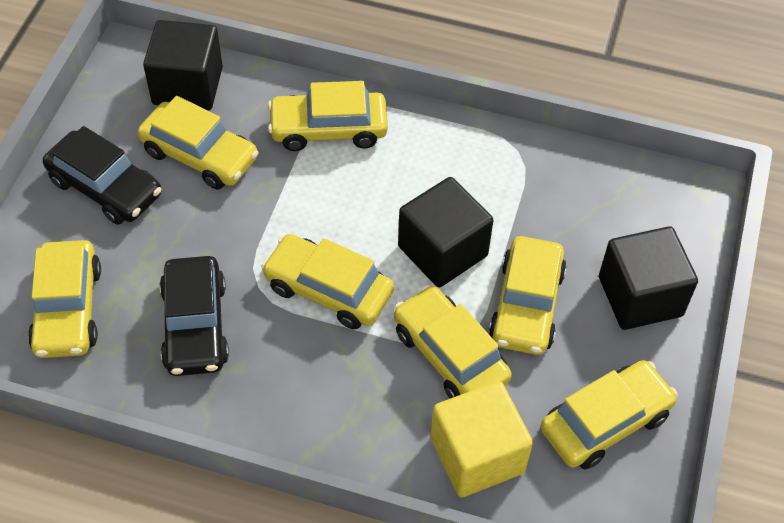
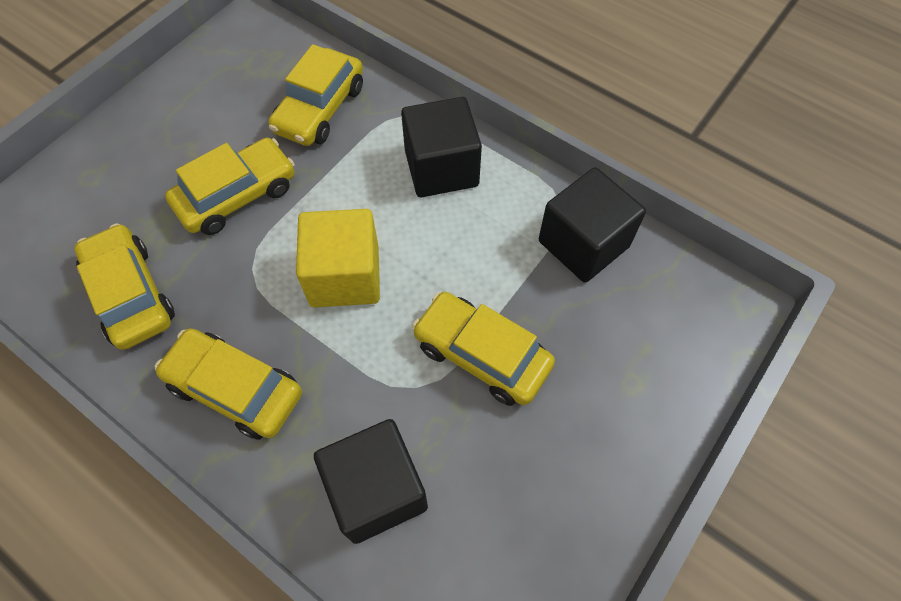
black car: [43,126,161,225] [160,256,229,376] = 2 -> none = 0
yellow car: [28,240,101,358] [138,96,259,189] [261,234,394,329] [268,81,388,151] [394,285,512,398] [489,236,567,355] [540,360,678,470] = 7 -> [74,223,175,350] [155,328,302,440] [165,138,295,235] [268,44,363,146] [412,292,555,406] = 5

